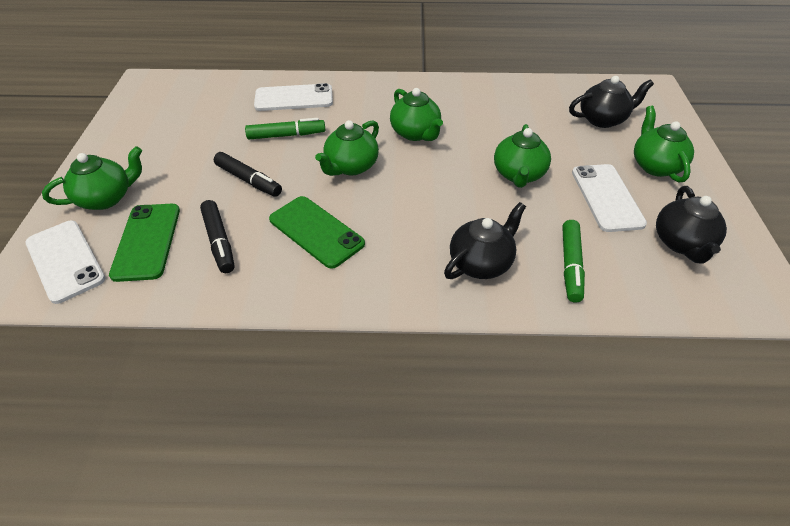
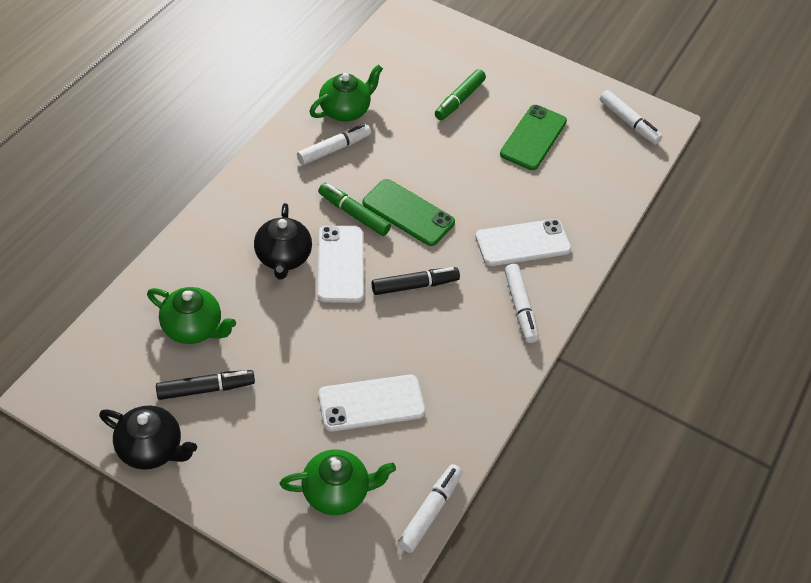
black teapot: [444,202,526,279] [569,76,654,128] [656,186,727,264] = 3 -> [99,405,197,470] [254,203,312,280] = 2
green teapot: [42,146,142,210] [315,120,379,176] [390,88,443,141] [494,124,551,188] [634,106,694,183] = 5 -> [147,287,236,344] [280,449,396,515] [309,64,383,121] = 3
white marker: none = 0 -> [297,124,371,165] [397,464,463,553] [504,264,539,343] [600,90,662,144] = 4

